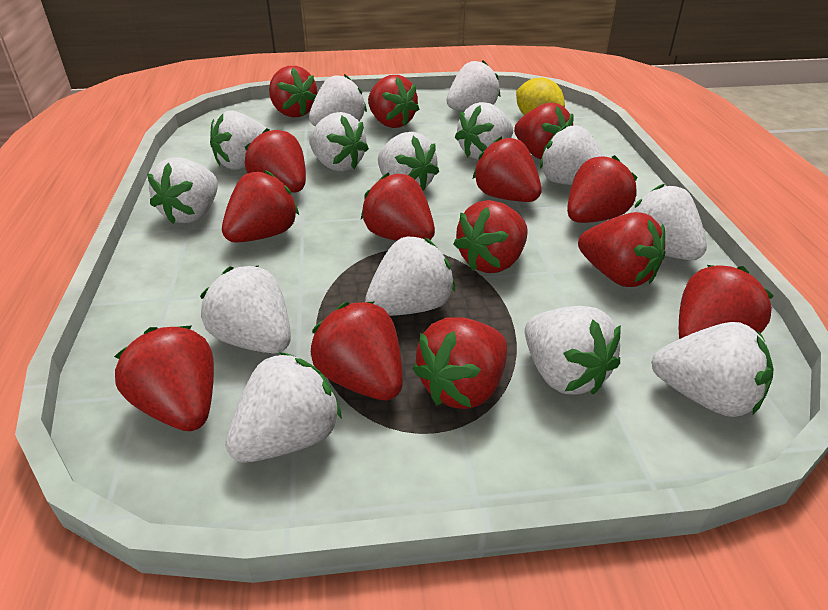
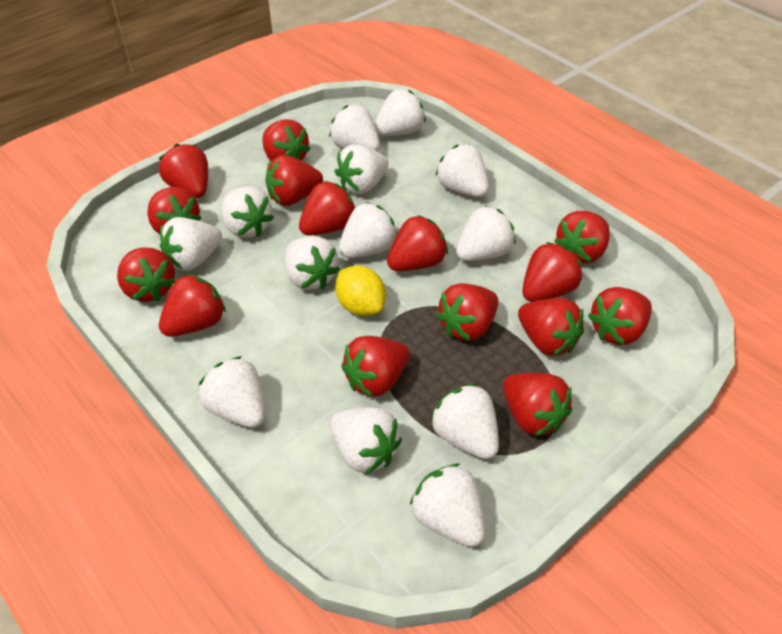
red strawberry: [114,325,214,431] [222,170,299,243] [245,128,306,193] [269,66,317,118] [311,301,403,400] [361,173,435,241] [368,75,419,128] [413,317,507,409] [454,200,528,273] [473,136,541,202] [514,103,574,159] [567,155,638,223] [578,212,665,287] [679,265,774,339] = 14 -> [117,247,175,302] [147,187,201,234] [159,144,208,198] [159,273,226,337] [262,119,310,162] [265,155,323,206] [299,181,355,236] [341,336,410,397] [387,215,448,271] [436,283,499,341] [503,373,572,436] [518,298,584,356] [522,242,582,302] [554,211,610,264] [588,287,652,345] = 15
white strawberry: [147,158,218,224] [200,265,291,353] [210,110,266,170] [226,352,342,463] [309,74,367,126] [309,112,369,172] [365,237,455,316] [378,132,439,191] [447,60,501,111] [455,102,513,160] [525,306,621,395] [540,125,605,185] [631,184,707,260] [652,322,774,417] = 14 -> [160,217,222,271] [199,356,265,428] [221,186,274,238] [285,236,340,290] [329,105,380,151] [330,407,402,475] [335,145,389,194] [339,202,398,258] [375,89,426,136] [410,463,485,547] [430,384,499,459] [435,144,489,197] [456,205,516,261] = 13

